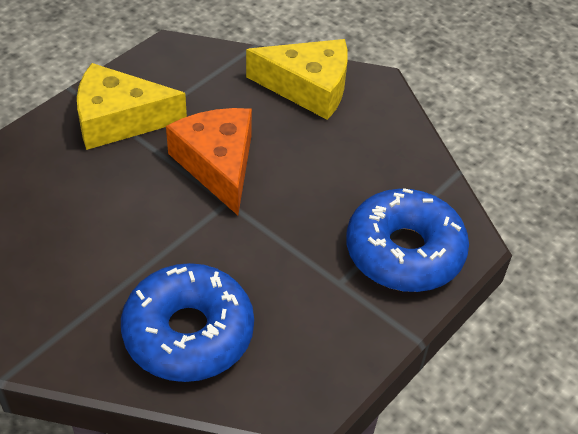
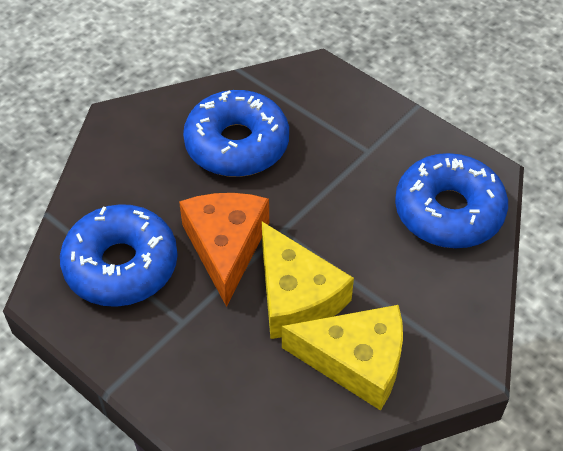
blue donut: [121,263,254,382] [346,188,469,292] = 2 -> [60,204,178,307] [183,90,289,177] [395,153,508,248] = 3

